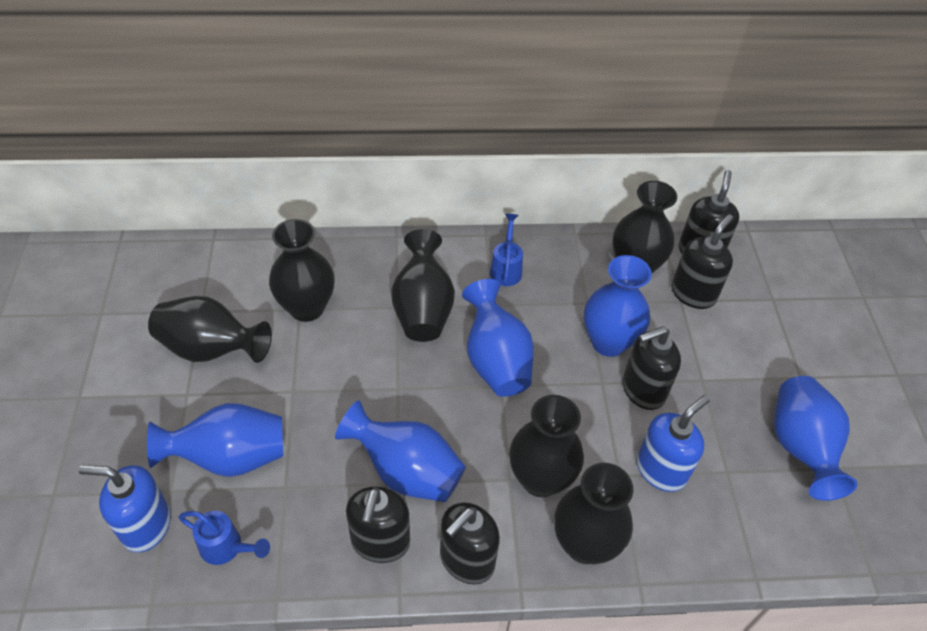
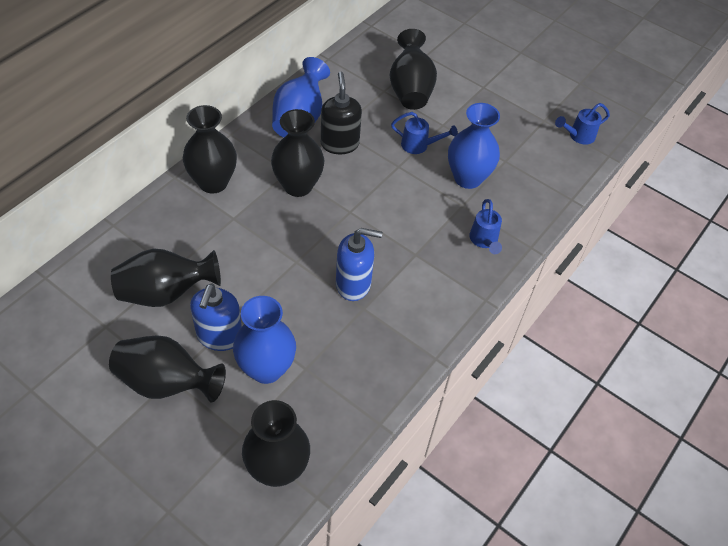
black soap dispenser: [346,487,410,563] [440,502,500,584] [622,326,681,410] [671,214,733,309] [679,170,739,253] = 5 -> [321,72,362,154] = 1
blue vase: [147,403,283,477] [335,400,466,502] [462,279,534,397] [584,255,652,357] [774,376,858,501] = 5 -> [233,296,296,384] [272,57,330,137] [448,103,500,189] = 3
blue watering can: [178,511,270,565] [490,214,523,286] = 2 -> [391,112,458,154] [470,199,502,254] [555,103,610,145] = 3

